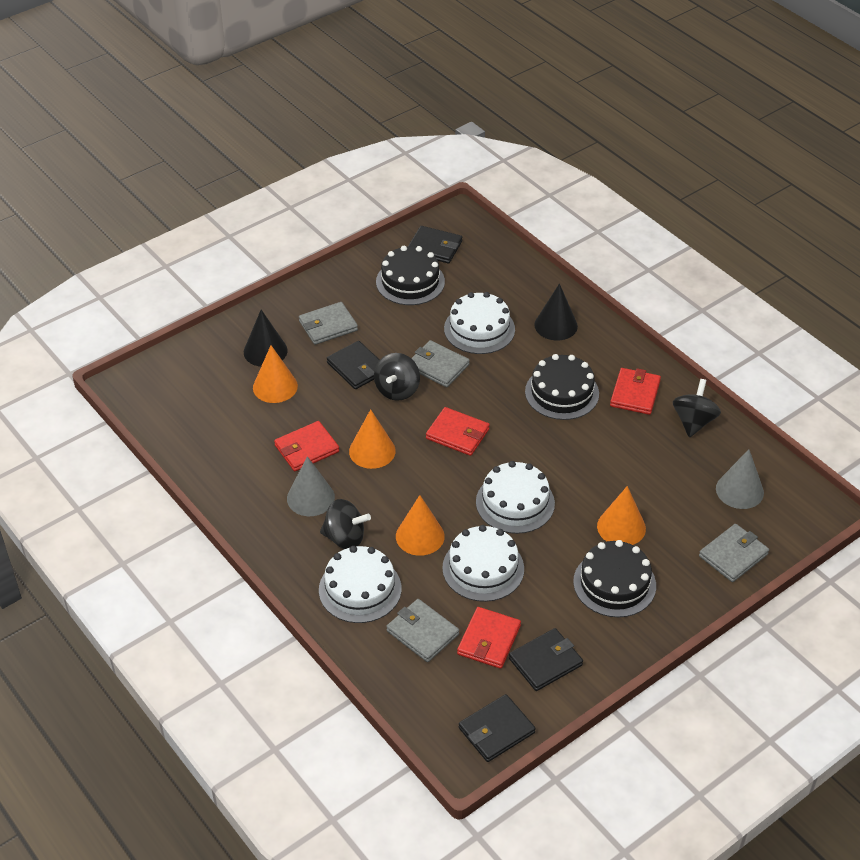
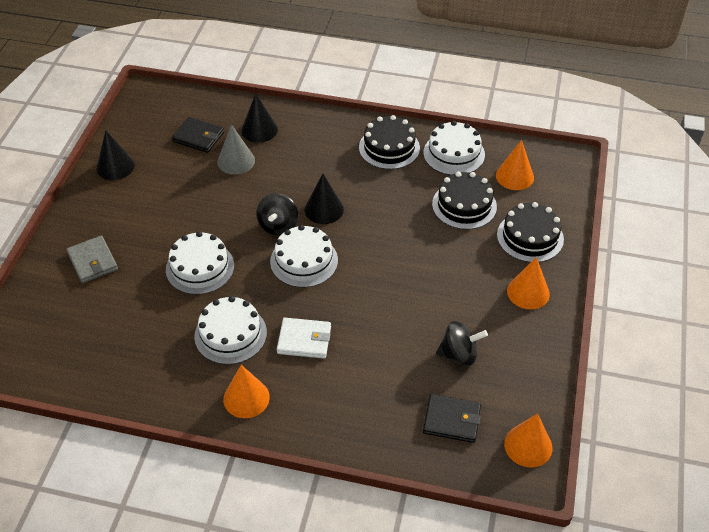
black cone: [244,310,288,367] [534,283,578,341] = 2 -> [96,130,135,180] [241,93,278,143] [305,173,344,224] = 3
black spinning top: [320,499,371,549] [374,353,420,401] [673,379,721,437] = 3 -> [256,193,298,235] [436,321,488,366] = 2
black wallet: [327,341,380,389] [408,226,462,263] [459,694,536,762] [509,628,583,691] = 4 -> [172,117,224,153] [423,394,481,443] = 2
grey cone: [287,456,335,516] [716,449,764,509] = 2 -> [217,124,255,175] = 1
grey wallet: [299,302,358,345] [386,599,459,662] [411,340,470,387] [699,524,769,582] = 4 -> [66,236,118,283] = 1
red wallet: [274,421,339,471] [426,407,490,456] [457,607,521,669] [610,368,661,415] = 4 -> none = 0
white wallet: none = 0 -> [277,318,331,359] = 1

